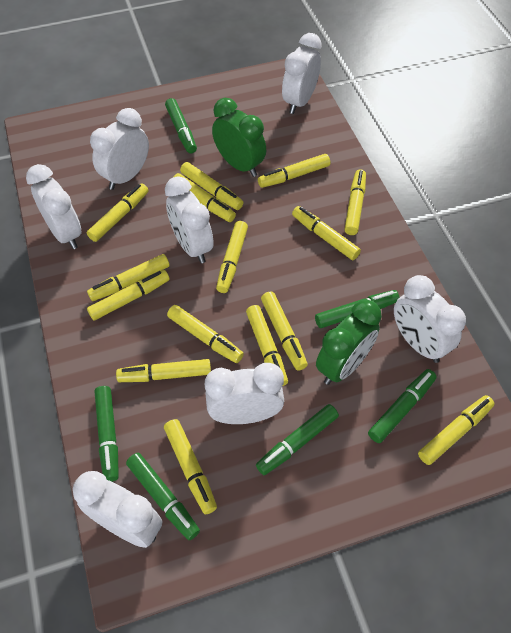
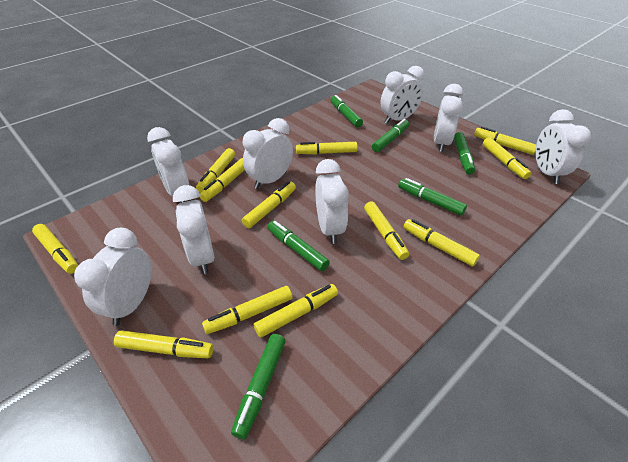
green clock: [212,98,266,177] [316,300,382,385] = 2 -> none = 0
white clock: [26,164,82,249] [73,471,163,548] [90,108,149,190] [165,176,214,263] [205,363,284,424] [282,33,322,114] [394,275,466,363] = 7 -> [74,228,151,326] [147,127,189,203] [173,185,214,274] [243,118,293,189] [315,159,349,244] [380,66,424,124] [434,84,463,152] [535,109,591,184] = 8
yellow marker: [87,184,149,242] [87,254,170,301] [87,270,170,321] [116,359,211,382] [164,419,217,514] [167,305,244,363] [174,173,236,222] [180,162,244,210] [216,221,248,293] [246,305,288,386] [258,154,330,188] [261,291,308,371] [292,206,361,260] [344,169,366,235] [418,395,495,465] = 15 -> [32,224,78,274] [114,331,213,358] [196,148,235,193] [200,158,245,202] [202,286,293,334] [242,181,296,228] [254,284,338,338] [296,142,358,154] [364,201,409,260] [403,219,480,267] [474,126,536,155] [483,137,531,179] = 12

